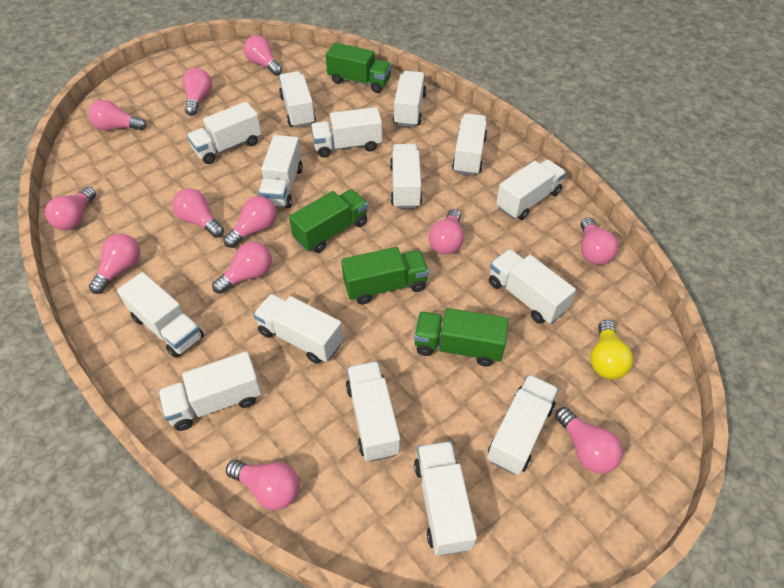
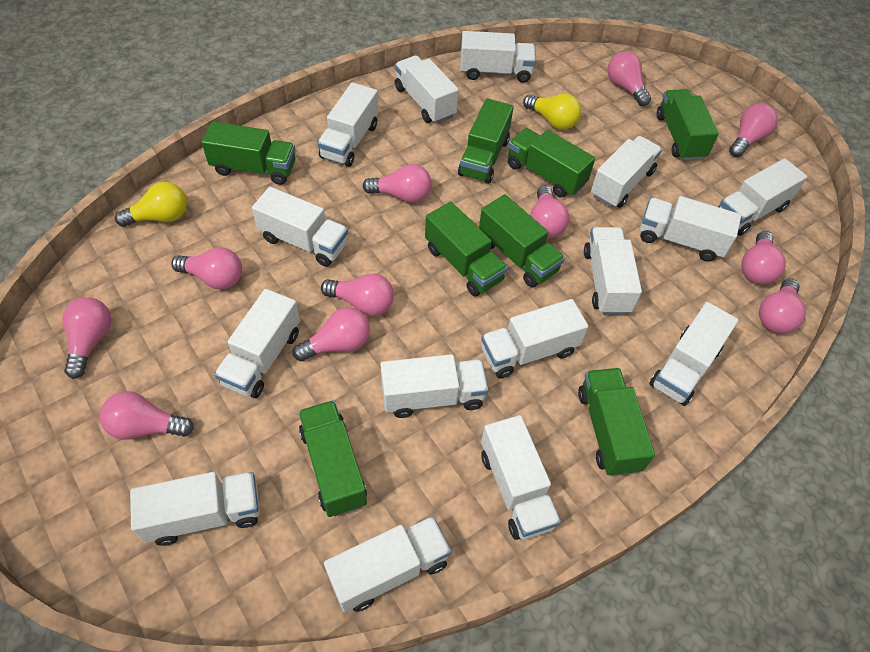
green truck: [289,189,368,253] [326,43,392,93] [341,247,429,304] [414,308,509,367] = 4 -> [201,122,295,185] [298,400,367,517] [425,202,508,297] [458,98,514,184] [479,194,565,288] [508,128,595,198] [578,368,655,476] [657,89,719,161] = 8
pink light bulb: [45,187,96,230] [88,100,147,131] [89,234,140,294] [172,189,224,238] [183,68,212,116] [212,242,272,294] [224,196,277,248] [226,460,300,510] [244,35,282,76] [429,209,464,255] [555,407,623,474] [581,217,618,265] = 12 -> [62,297,112,379] [100,391,194,440] [171,247,242,290] [293,307,370,361] [321,273,394,316] [363,164,432,203] [530,185,569,238] [608,51,651,106] [729,103,778,157] [742,231,786,284] [759,278,806,333] = 11
yellow light bulb: [590,320,633,379] = 1 -> [115,182,187,227] [523,93,582,130] = 2

